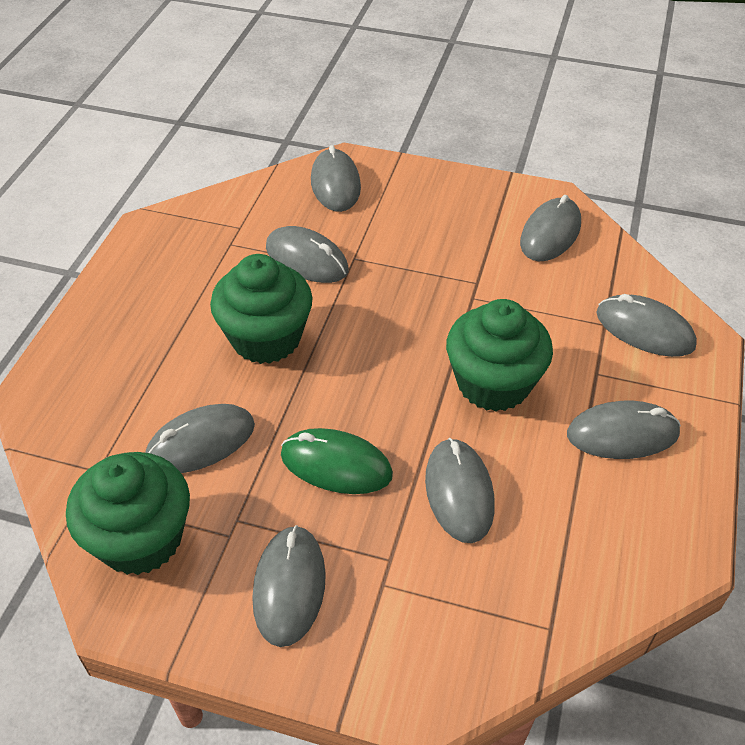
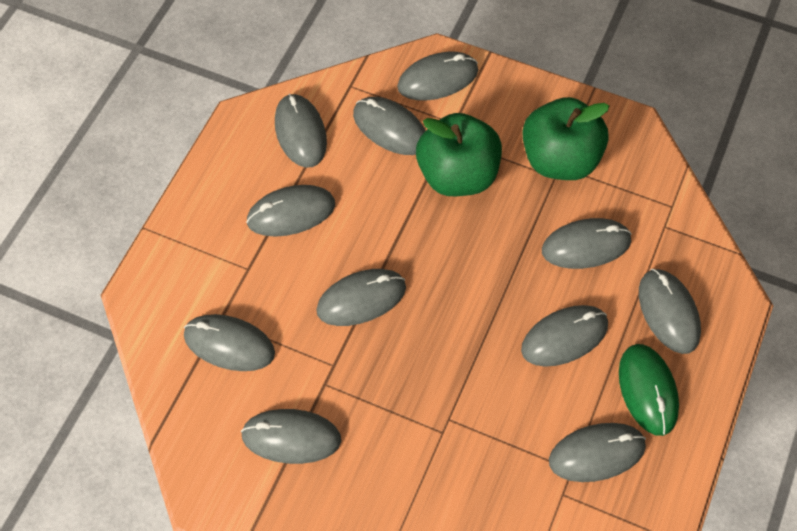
green apple: none = 0 -> [416,113,502,196] [522,97,609,180] = 2
green cupcake: [66,452,190,575] [210,254,313,364] [446,299,553,412] = 3 -> none = 0
grey mouse: [145,404,255,473] [252,525,326,647] [266,226,349,283] [311,145,361,212] [425,438,495,543] [520,195,581,261] [567,401,681,459] [596,294,697,357] = 8 -> [184,314,275,371] [241,409,341,464] [246,185,335,237] [275,93,327,168] [316,269,406,326] [353,97,425,155] [397,52,478,100] [521,305,608,367] [542,218,632,269] [549,423,646,482] [639,269,701,354] = 11

